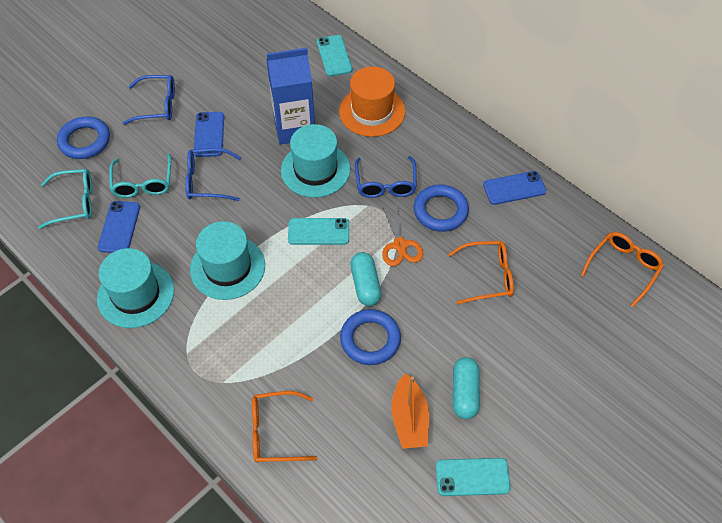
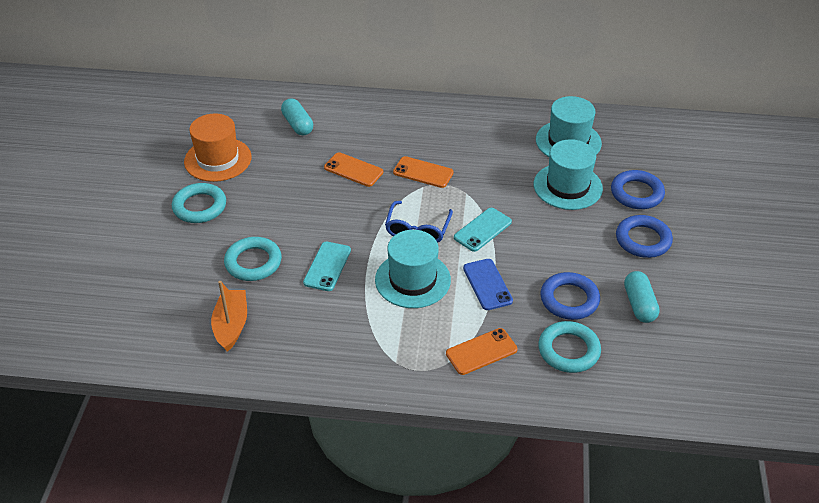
blue carton: [266,48,315,145] = 1 -> none = 0
blue glasses: [123,75,175,125] [185,148,241,201] [355,156,417,198] = 3 -> [385,201,453,243] = 1
blue phone: [98,201,140,253] [194,112,224,157] [483,171,546,205] = 3 -> [463,259,513,310] = 1
orange glasses: [252,391,317,463] [448,241,514,304] [581,232,664,307] = 3 -> none = 0
orange phone: none = 0 -> [324,152,383,187] [393,156,454,188] [446,328,518,375] = 3
orange scissors: [382,205,423,266] = 1 -> none = 0
turquoise glasses: [38,169,92,229] [109,154,171,198] = 2 -> none = 0
turquoise phone: [288,218,349,245] [317,35,352,76] [436,458,511,496] = 3 -> [303,241,351,291] [454,208,512,252] = 2
turquoise ring: none = 0 -> [172,183,226,223] [224,237,282,281] [538,321,601,373] = 3

